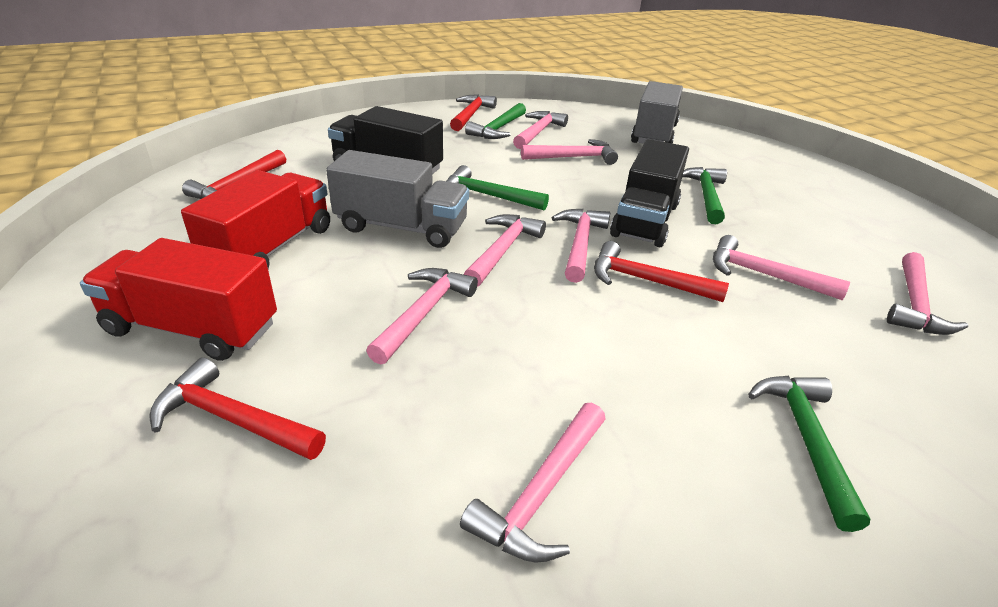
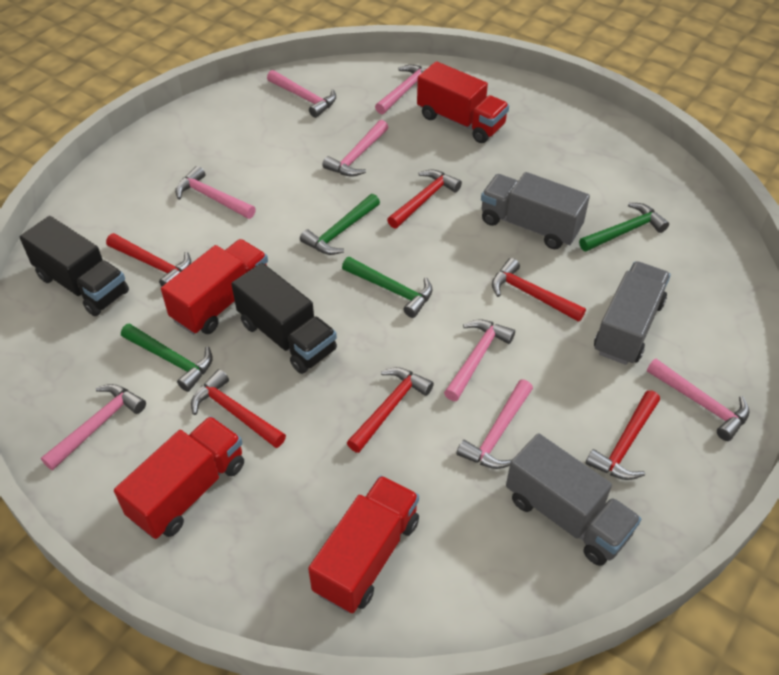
grey truck: [326,150,469,248] [631,81,683,144] = 2 -> [481,172,590,249] [506,433,641,566] [594,261,671,365] = 3
red hammer: [149,357,326,460] [182,150,286,199] [450,94,497,131] [594,241,729,302] = 4 -> [106,233,191,286] [191,369,286,448] [347,367,434,453] [387,170,462,229] [492,258,586,322] [585,390,660,480] = 6
red truck: [80,238,277,361] [181,170,330,269] = 2 -> [114,416,244,539] [161,239,268,335] [308,475,419,613] [417,61,509,143] = 4

